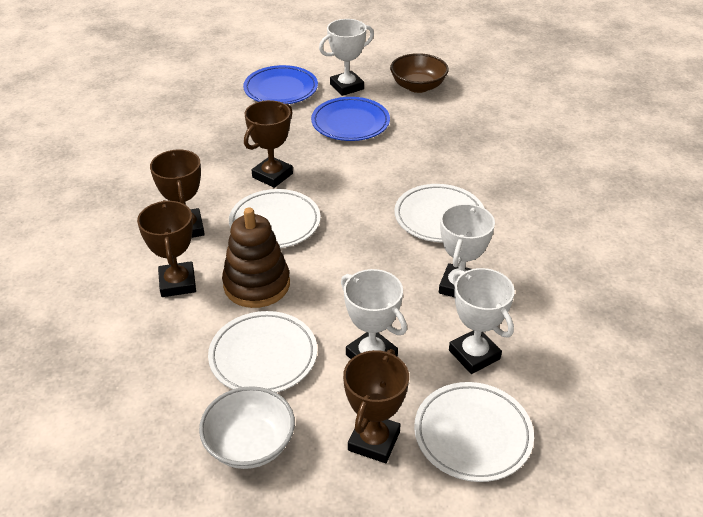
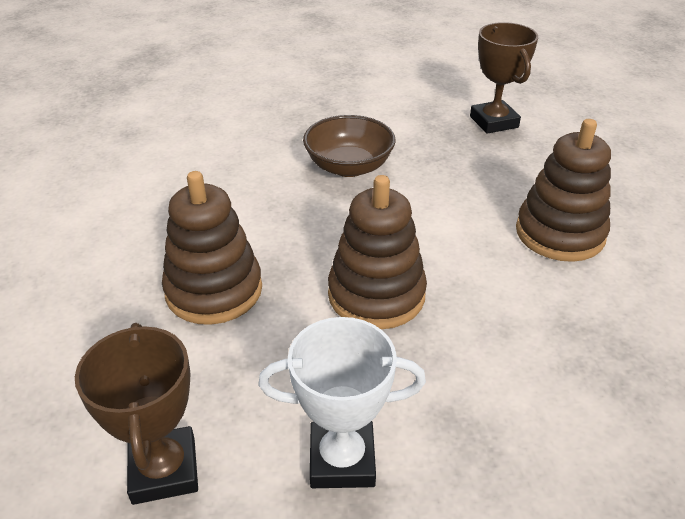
blue plate: [243,65,318,104] [311,97,390,141] = 2 -> none = 0
brown stacking toy: [222,207,290,308] = 1 -> [162,171,262,325] [328,175,427,329] [516,119,611,262] = 3
brown trophy: [137,200,196,297] [150,149,205,238] [244,100,293,188] [343,349,409,463] = 4 -> [75,323,198,505] [470,22,538,134] = 2
white bowl: [199,386,295,469] = 1 -> none = 0
white plate: [208,311,317,393] [229,189,321,248] [394,184,484,243] [414,382,534,482] = 4 -> none = 0
white trophy: [319,19,374,96] [341,269,407,359] [439,204,495,297] [449,268,515,374] = 4 -> [258,317,426,488] = 1

